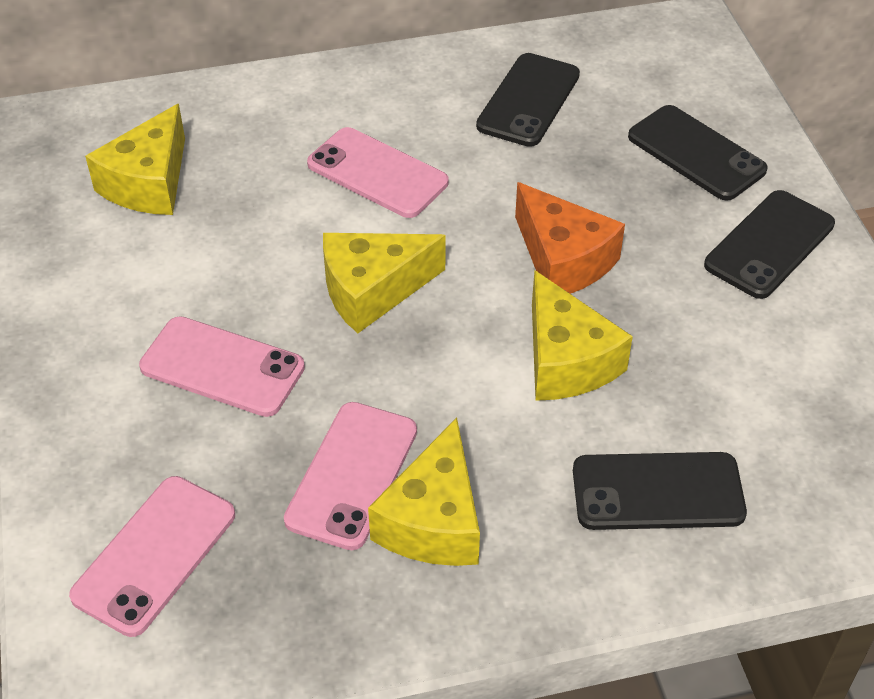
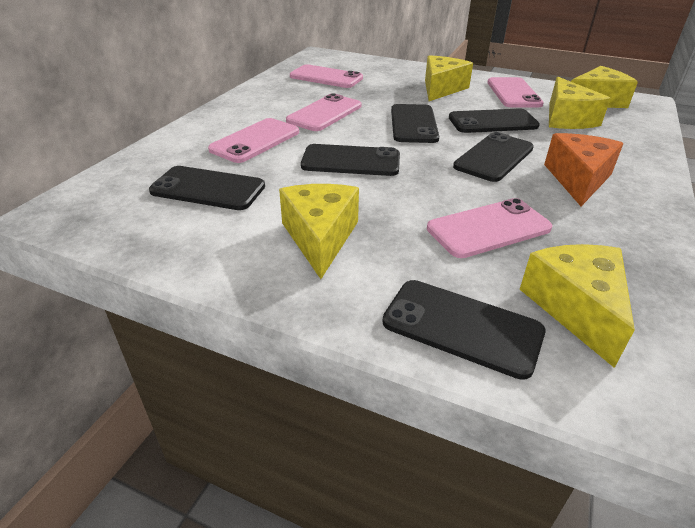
black phone: [476,53,580,147] [573,452,747,530] [628,105,768,201] [704,190,835,299] = 4 -> [149,166,265,210] [301,144,400,176] [382,280,545,380] [391,104,439,143] [449,109,540,133] [453,132,534,182] = 6
pink phone: [69,476,235,637] [139,316,305,417] [284,402,417,550] [307,127,449,218] = 4 -> [208,118,299,163] [286,93,361,131] [290,64,363,88] [427,198,552,258] [487,77,544,107] = 5
yellow cheese: [85,104,185,215] [323,233,446,333] [368,417,480,566] [532,270,633,401] = 4 -> [279,184,359,279] [425,55,473,101] [520,244,635,368] [549,77,611,129] [571,66,638,108] = 5

